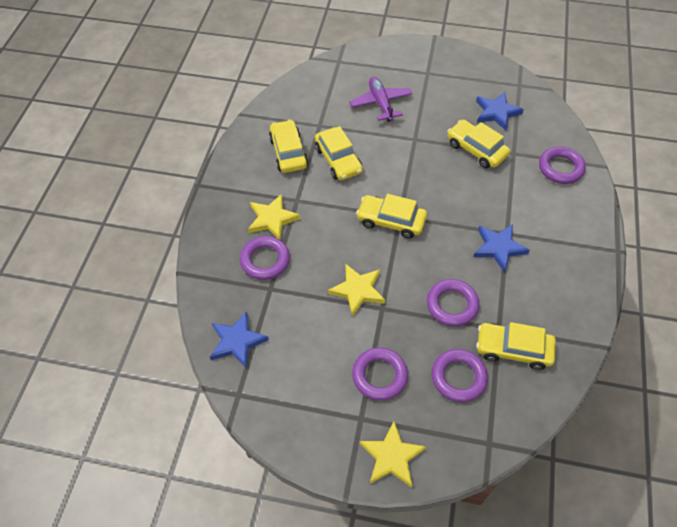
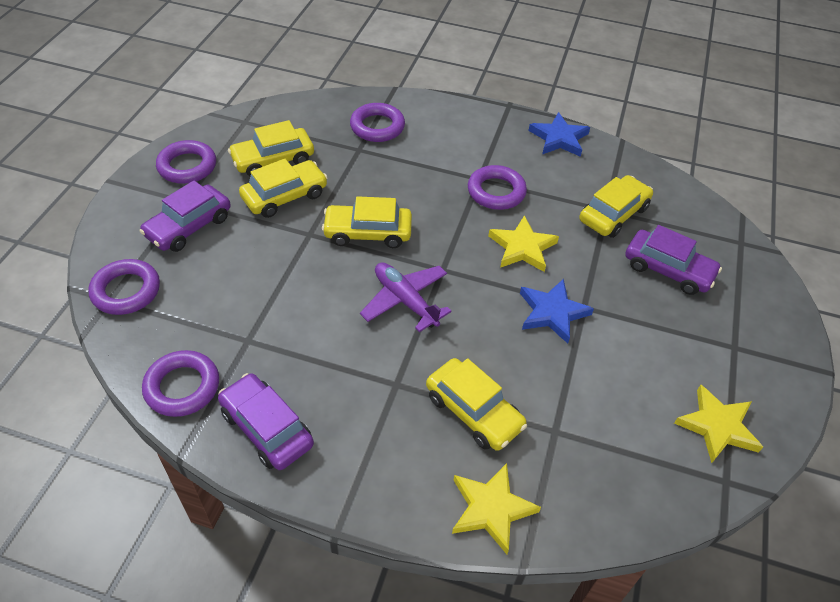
blue star: [210,311,269,369] [473,224,530,273] [476,92,524,130] = 3 -> [520,279,594,344] [529,112,590,157] = 2
purple car: none = 0 -> [140,181,231,252] [218,373,314,470] [625,225,722,295] = 3

